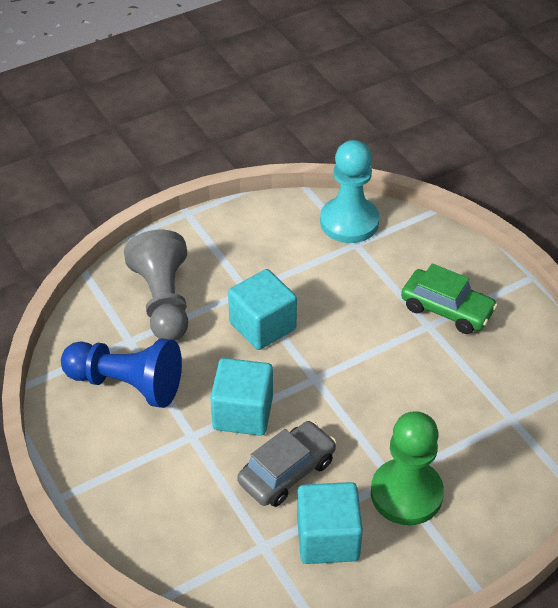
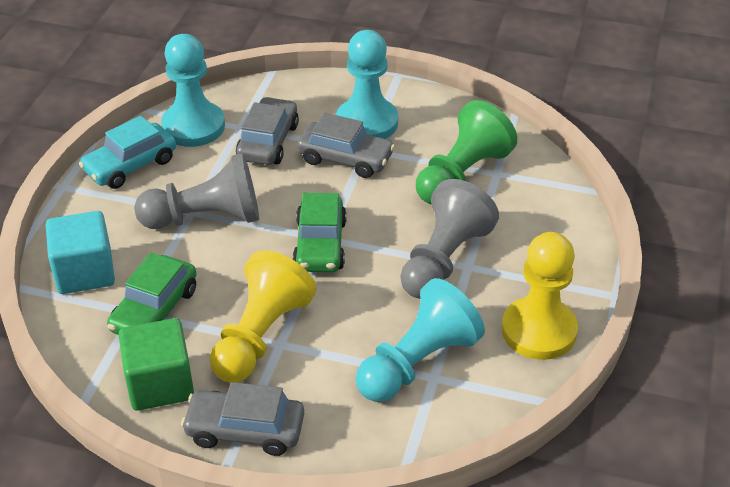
blue pawn: [61,338,182,408] = 1 -> none = 0
green car: [401,263,498,334] = 1 -> [107,253,197,335] [293,193,347,272] = 2
green cube: none = 0 -> [119,318,194,411] = 1
grey car: [237,421,336,507] = 1 -> [181,382,304,456] [236,97,299,165] [297,113,395,178] = 3
grey pawn: [124,230,188,340] = 1 -> [134,153,259,229] [400,179,499,299] = 2
turquoise car: none = 0 -> [79,116,176,189] = 1
turquoise cube: [210,358,273,436] [228,269,297,350] [297,482,363,564] = 3 -> [46,211,115,294] = 1
turquoise pawn: [320,140,379,243] = 1 -> [161,34,225,147] [336,30,398,139] [356,278,485,402] = 3
yellow pawn: none = 0 -> [210,251,316,383] [502,232,578,360] = 2

